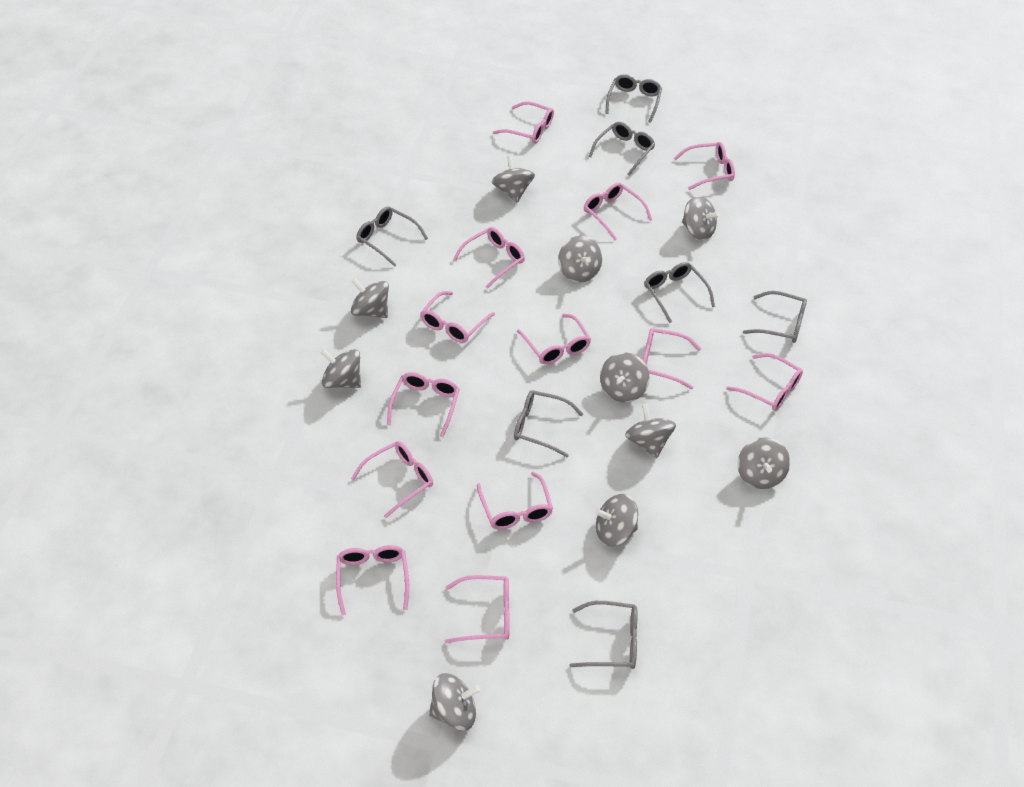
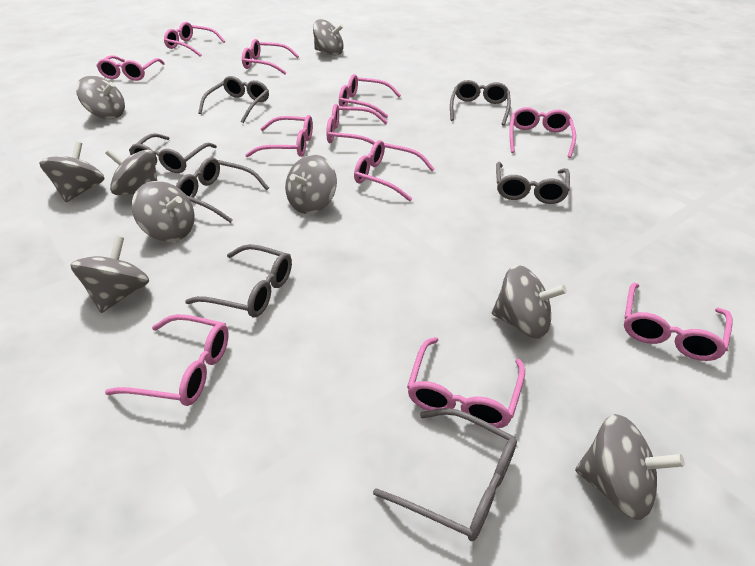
grey spinning top: [320,349,361,388] [351,278,389,318] [429,673,480,731] [492,156,535,202] [558,236,602,282] [595,494,638,547] [600,352,649,402] [625,404,676,458] [682,196,720,240] [737,437,790,489] = 10 -> [39,142,104,202] [70,236,149,313] [76,76,125,119] [105,149,157,195] [132,181,195,242] [285,155,337,214] [313,19,344,56] [492,265,567,339] [575,414,685,520] = 9
pink glasses: [336,545,409,615] [351,441,433,518] [387,372,460,437] [420,291,495,343] [445,575,510,643] [452,227,525,289] [477,472,553,530] [493,101,554,144] [517,314,591,364] [584,183,652,240] [643,328,701,389] [674,142,735,190] [726,353,803,411] = 13 -> [96,55,165,81] [105,314,229,406] [164,22,225,57] [242,39,299,74] [245,115,313,157] [326,104,388,145] [339,74,401,118] [354,140,435,201] [407,337,525,428] [509,107,576,158] [624,283,732,361] = 11

